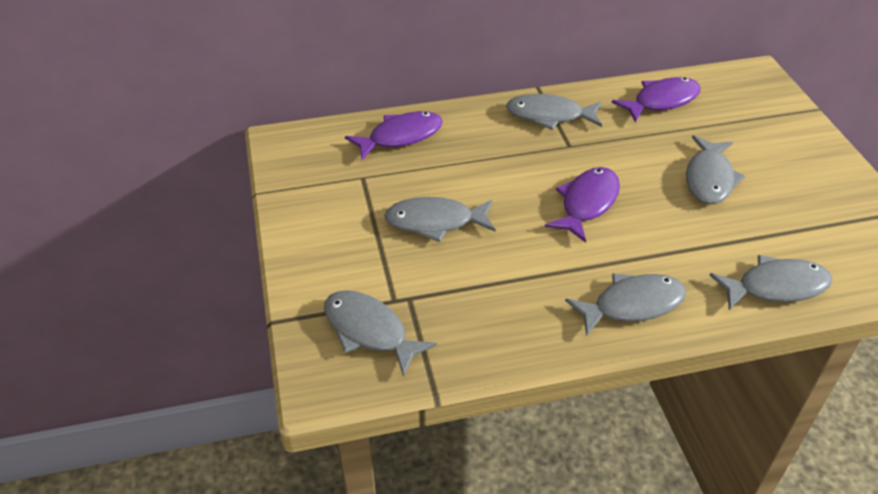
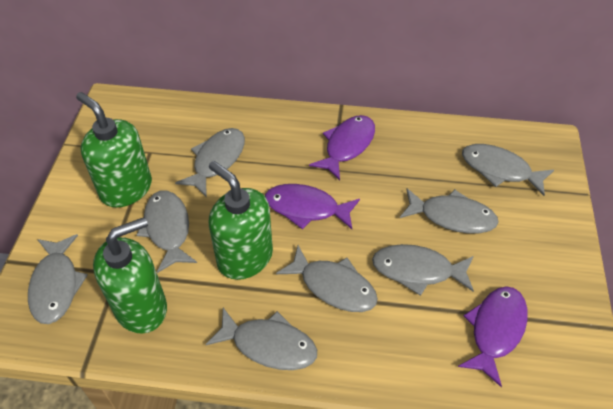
green soap dispenser: none = 0 -> [76,92,152,208] [93,217,167,334] [209,161,273,280] = 3
grey fish: [324,290,437,377] [384,197,496,242] [506,94,602,130] [565,273,686,336] [686,135,745,204] [710,255,833,310] = 6 -> [28,234,88,324] [137,190,197,273] [175,128,245,197] [206,308,317,370] [276,245,378,312] [372,244,474,296] [400,188,499,234] [462,144,554,196] = 8

